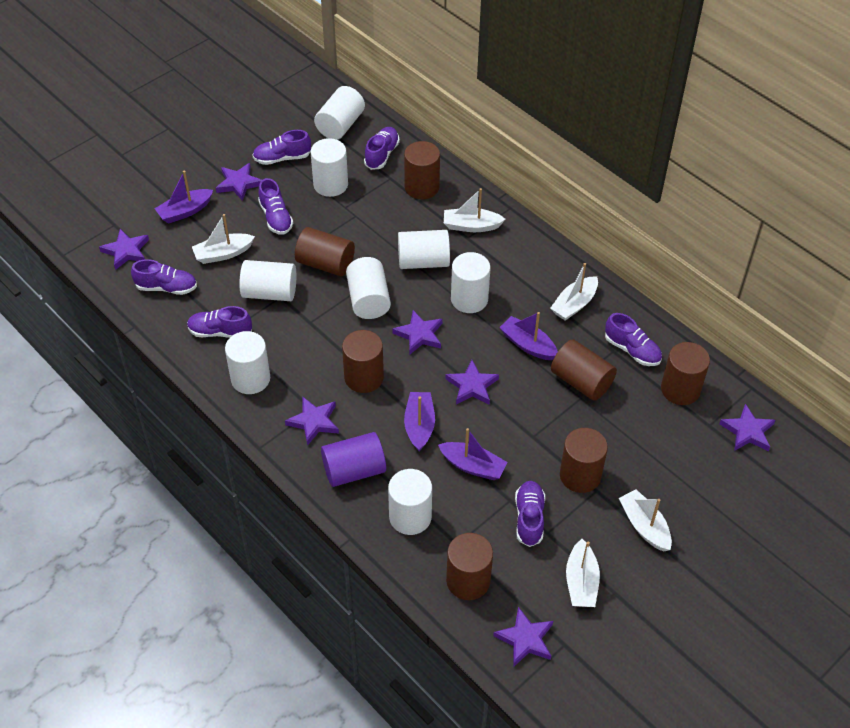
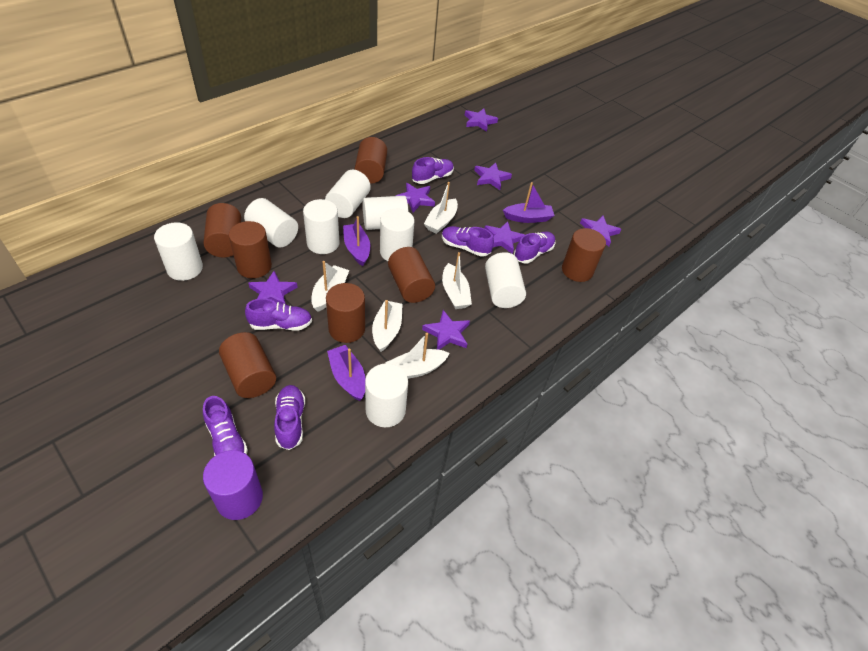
purple boat: [155,170,213,224] [404,392,435,451] [438,428,507,480] [499,312,558,360] = 4 -> [327,345,366,401] [343,216,370,266] [503,182,555,223] = 3
purple shoe: [131,259,197,295] [187,306,252,338] [253,130,311,165] [258,178,293,235] [364,127,400,170] [515,481,545,547] [605,313,662,366] = 7 -> [203,396,248,456] [245,298,312,331] [274,385,305,450] [412,157,454,184] [442,226,494,257] [514,231,555,263] = 6

